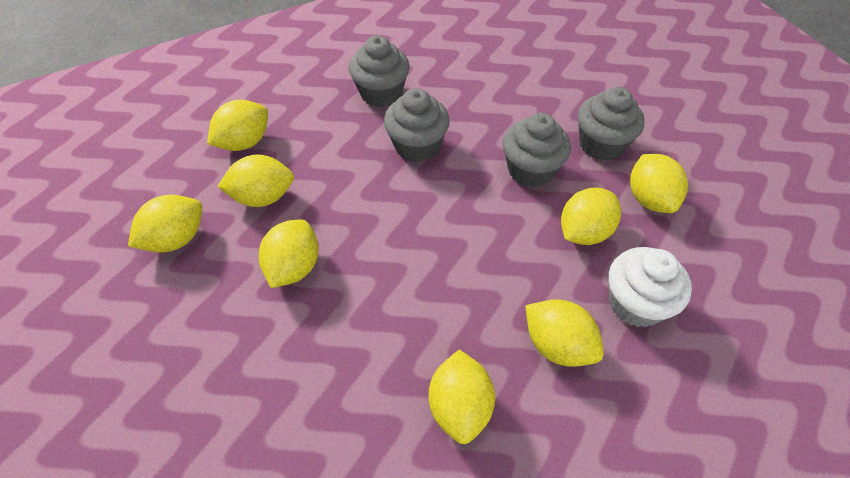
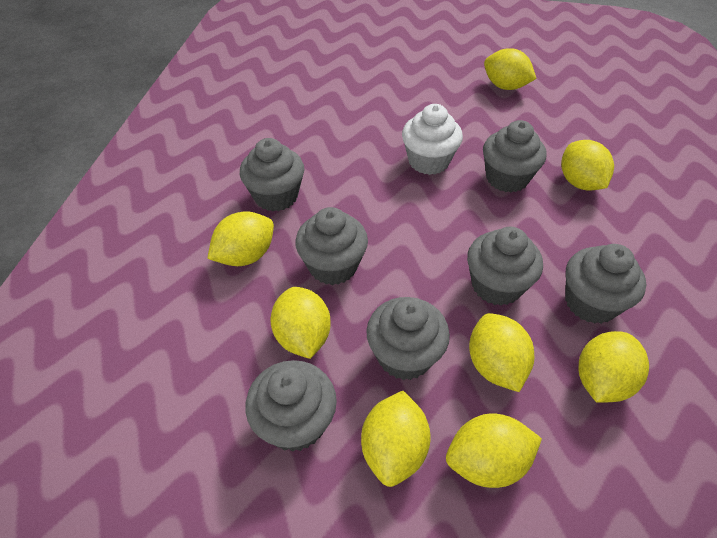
grey cupcake: [349,35,410,107] [384,88,450,162] [503,113,571,188] [578,87,645,161] = 4 -> [240,138,304,211] [245,360,337,452] [295,207,368,285] [366,297,450,380] [467,227,543,306] [483,120,546,193] [565,244,646,324] = 7

